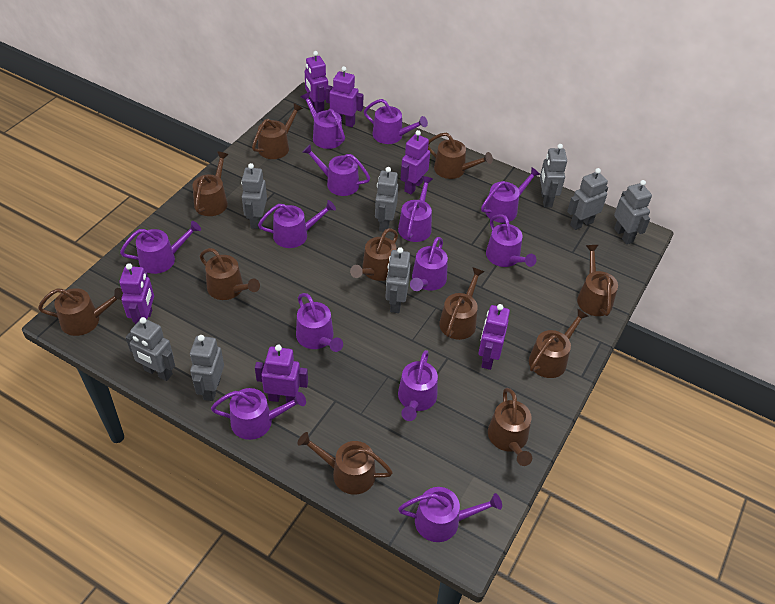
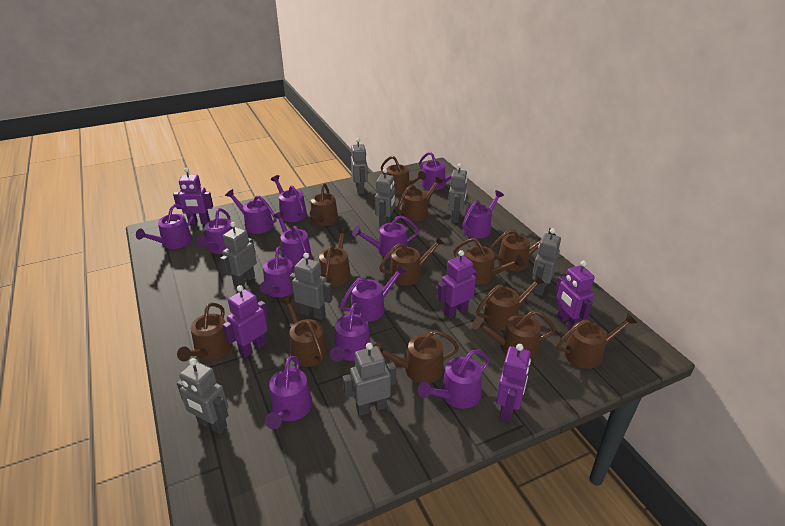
brown watering can: [38,288,123,336] [192,151,229,216] [200,248,260,300] [252,103,303,159] [297,432,393,495] [350,228,398,281] [428,133,493,179] [439,267,484,340] [488,388,532,466] [529,308,589,378] [577,245,618,316] = 11 -> [177,302,233,362] [280,296,328,367] [310,183,338,226] [319,227,351,287] [374,330,459,383] [379,236,445,286] [381,156,426,194] [397,176,443,221] [453,238,524,285] [472,310,556,359] [476,275,545,330] [490,228,555,271] [557,313,637,369] = 13
purple robot: [119,263,154,325] [255,345,308,403] [305,51,328,113] [326,66,363,127] [400,130,430,194] [479,304,510,370] = 6 -> [173,168,213,224] [222,285,268,358] [437,250,477,318] [496,344,531,422] [555,261,595,329] = 5

